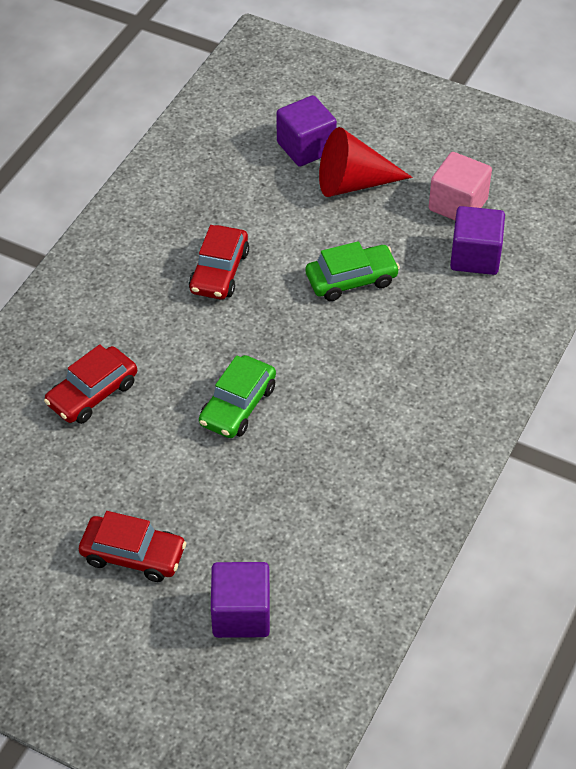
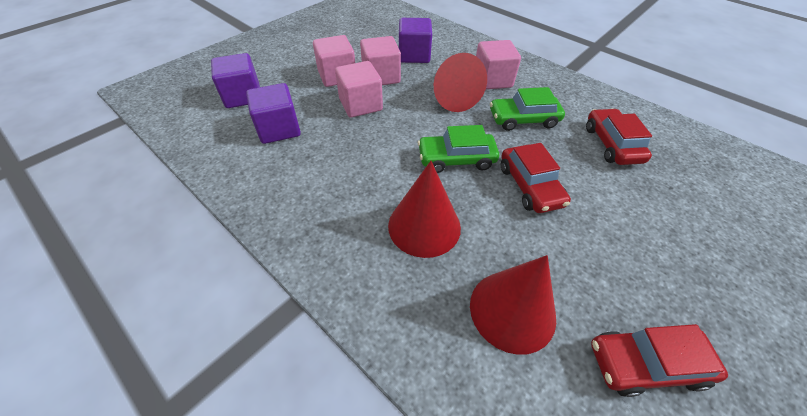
pink cube: [429,152,492,220] = 1 -> [313,35,355,87] [335,61,383,118] [360,36,401,85] [476,40,521,89] = 4
red cone: [319,127,412,197] = 1 -> [388,161,461,258] [434,53,487,112] [470,255,556,355] = 3

